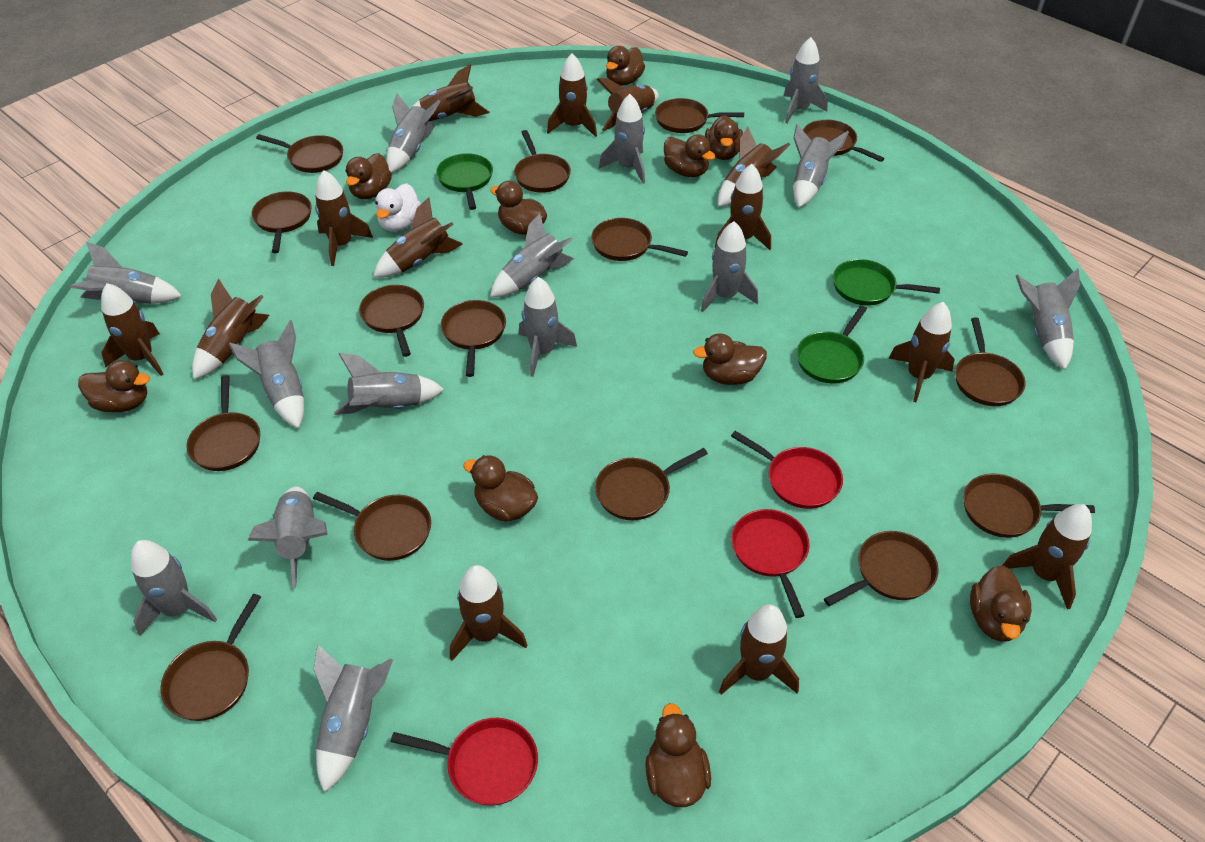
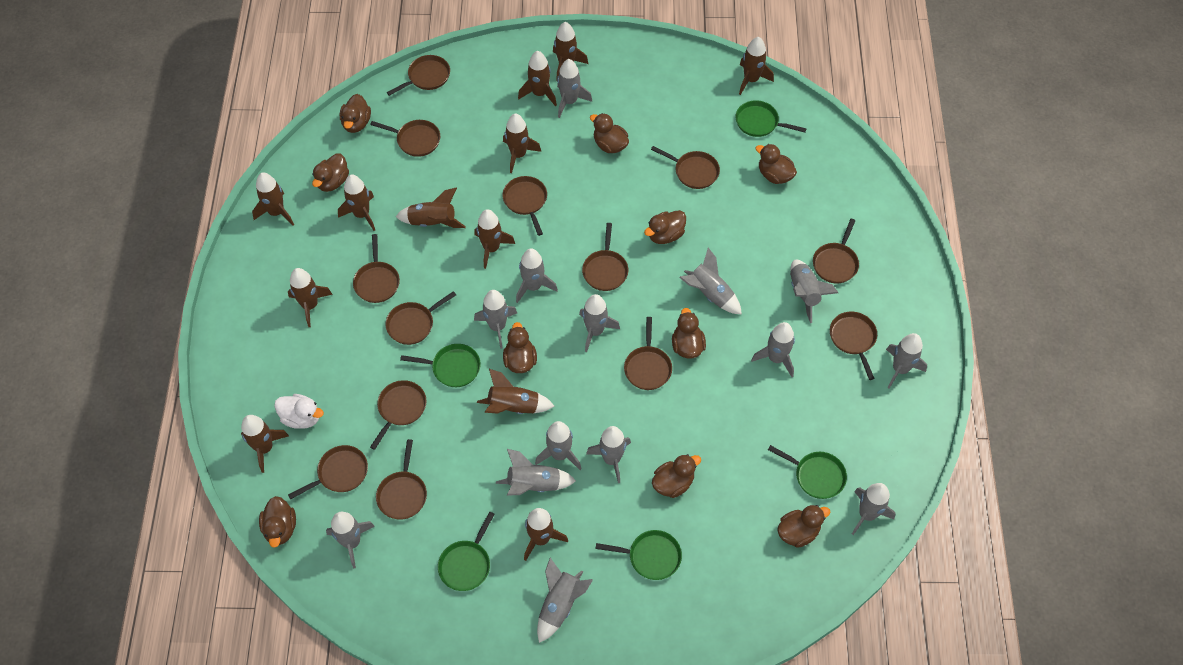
brown pan: [161,594,261,721] [186,375,260,471] [252,191,312,253] [256,134,343,173] [313,492,431,561] [359,285,424,357] [441,300,506,377] [514,130,571,193] [591,218,688,261] [595,448,708,520] [655,98,744,133] [803,119,884,162] [824,531,939,606] [955,318,1026,406] [963,474,1095,538] = 15 -> [288,445,368,499] [353,234,400,303] [370,120,440,157] [370,380,427,450] [376,439,427,519] [385,291,456,345] [387,55,450,96] [502,176,547,236] [582,223,628,291] [624,317,672,390] [651,146,720,189] [813,219,859,283] [830,312,877,380] = 13
brown rocket: [101,283,164,376] [192,279,270,380] [315,170,373,266] [373,197,463,277] [410,64,490,122] [450,565,527,661] [547,54,597,137] [596,78,659,131] [715,164,771,250] [718,127,790,207] [719,604,799,695] [889,302,955,402] [1003,504,1092,610] = 13 -> [241,415,289,473] [252,172,294,226] [288,268,333,327] [338,174,375,231] [396,188,466,228] [474,209,515,269] [477,369,554,414] [503,113,541,173] [518,51,557,106] [524,508,568,561] [553,22,588,81] [739,37,774,95] = 12
green pan: [436,153,493,210] [797,305,867,384] [833,259,940,305] = 3 -> [400,344,481,387] [438,512,495,591] [595,530,682,580] [735,100,807,137] [768,445,847,499] = 5
red pan: [391,718,538,806] [731,431,843,509] [731,509,810,618] = 3 -> none = 0

